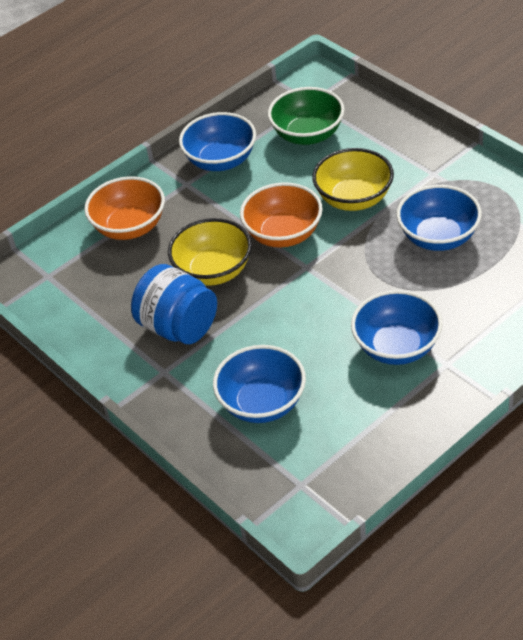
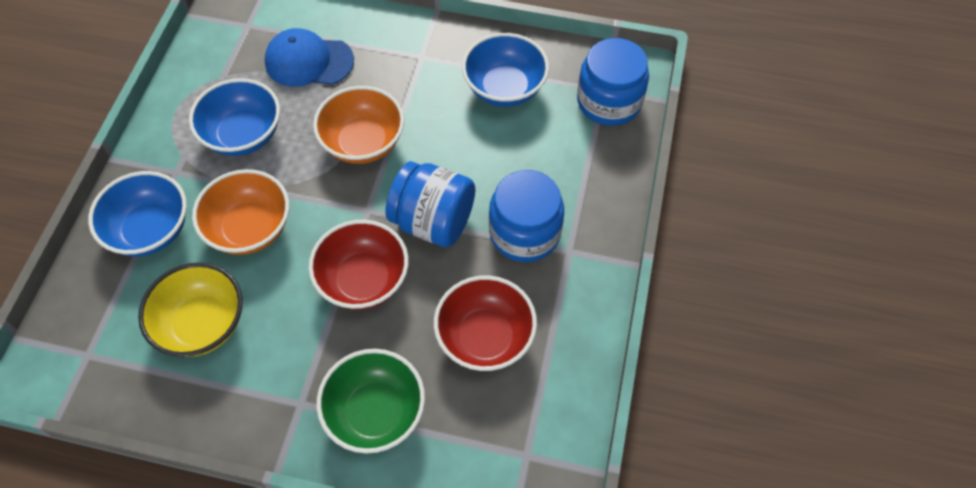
blue bowl: [179,112,256,171] [213,345,306,423] [351,290,443,365] [397,185,482,251] = 4 -> [88,171,187,257] [189,78,280,156] [462,33,549,107] = 3
blue cap: none = 0 -> [265,28,354,87] = 1
blue jar: [131,264,217,344] = 1 -> [386,161,475,247] [489,170,564,262] [577,38,649,126] = 3
red bowl: none = 0 -> [309,220,409,310] [434,275,537,371] = 2
yellow bowl: [168,218,252,286] [312,148,394,211] = 2 -> [138,262,243,357] = 1

